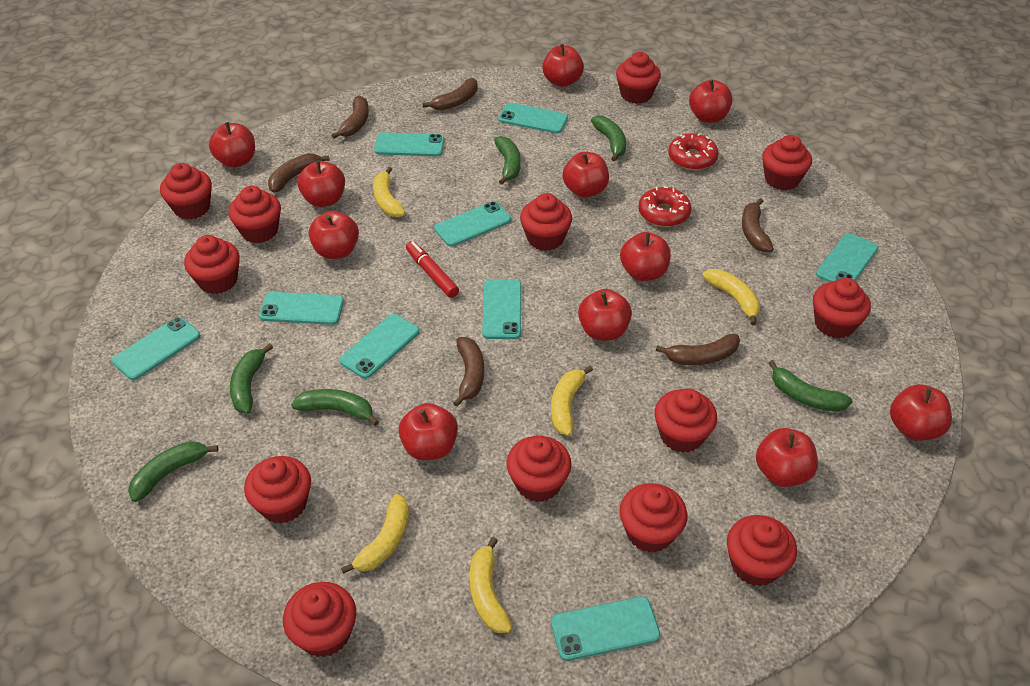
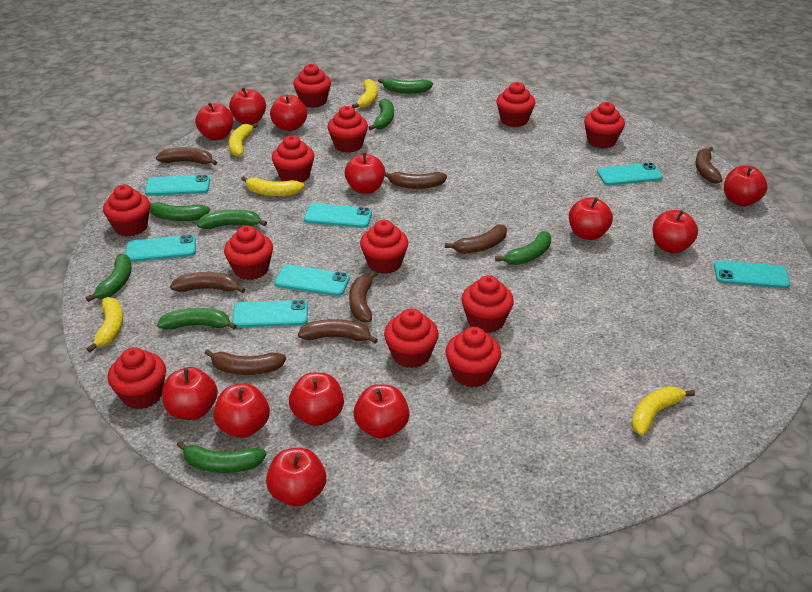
brown banana: [268,153,330,193] [332,96,369,139] [423,78,478,111] [453,337,484,407] [656,334,740,365] [742,198,774,252] = 6 -> [156,147,217,165] [170,272,245,293] [205,349,286,375] [298,319,378,344] [349,271,377,323] [385,172,447,189] [445,225,507,254] [695,147,722,183] = 8
green banana: [128,441,218,502] [230,343,273,414] [291,389,379,426] [494,136,521,185] [591,115,626,161] [768,360,853,412] = 6 -> [86,254,132,302] [150,202,210,221] [157,308,237,330] [177,441,266,473] [197,209,267,229] [368,98,394,130] [378,78,433,93] [495,231,551,265] = 8
red apple: [209,122,255,168] [298,160,345,207] [309,211,359,259] [398,403,458,460] [542,44,584,87] [563,152,609,198] [578,289,632,341] [620,232,671,281] [689,79,733,123] [756,428,818,487] [890,384,952,441] = 11 -> [162,367,218,420] [195,102,233,140] [213,384,270,438] [229,88,266,125] [266,448,326,507] [270,95,307,131] [289,373,344,426] [345,153,385,194] [354,384,410,439] [569,197,613,240] [652,210,698,253] [724,166,768,206] = 12
red cupcake: [160,163,212,219] [184,235,240,294] [229,186,281,243] [244,456,311,524] [283,582,356,657] [507,436,572,502] [520,193,572,251] [616,52,661,104] [620,483,687,553] [654,388,717,453] [727,515,797,586] [762,135,812,190] [813,278,871,339] = 13 -> [103,185,150,237] [108,347,166,409] [224,226,273,280] [272,135,314,183] [293,64,331,108] [327,106,368,153] [360,220,408,274] [384,308,439,368] [445,327,501,387] [461,275,514,333] [496,82,535,127] [584,102,625,148] = 12
red donut: [638,186,691,227] [668,133,719,170] = 2 -> none = 0
red marker: [406,241,459,298] = 1 -> none = 0
turquoise phone: [112,317,200,380] [259,292,344,325] [339,314,419,379] [374,132,444,157] [434,201,511,247] [482,279,521,339] [499,103,568,134] [551,596,660,661] [816,233,878,282] = 9 -> [126,235,196,262] [145,175,210,196] [232,300,308,328] [274,265,350,296] [304,203,372,228] [597,163,663,185] [714,260,790,288] = 7

